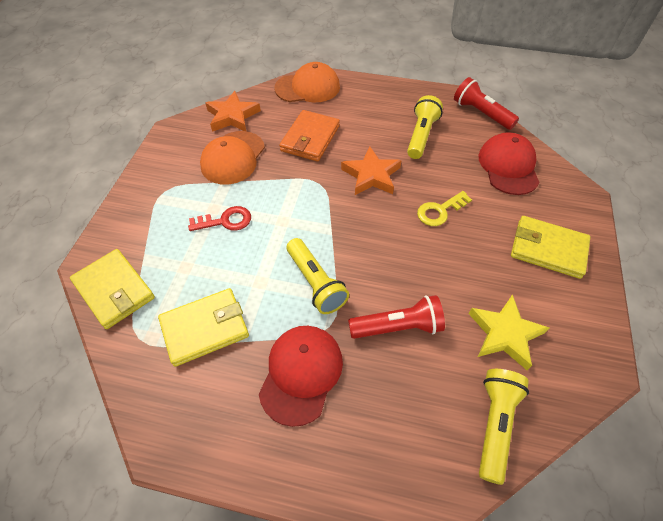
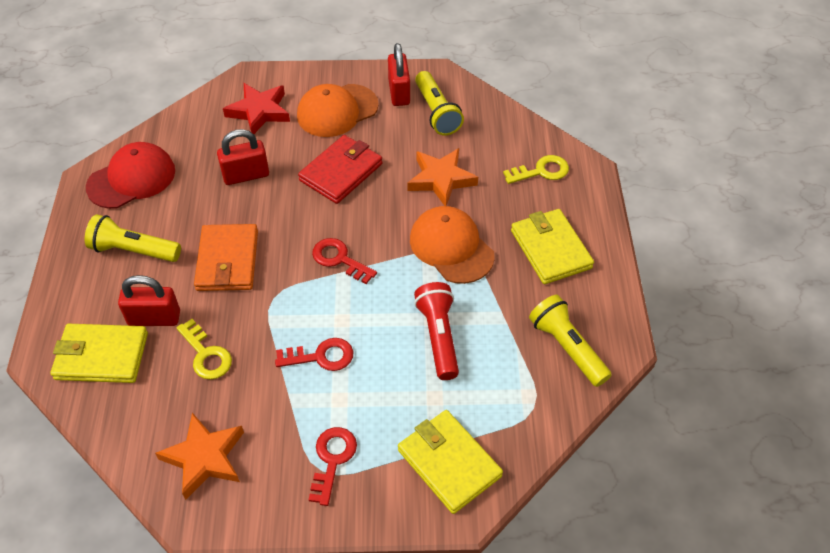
red cap: [259,326,343,427] [478,132,540,195] = 2 -> [86,142,175,209] = 1
red flashlight: [348,295,445,339] [454,77,519,130] = 2 -> [414,282,459,380] = 1
red key: [188,206,251,231] = 1 -> [275,338,353,371] [309,427,357,506] [312,238,377,284] = 3
red padlock: none = 0 -> [118,275,180,326] [217,129,269,185] [388,43,410,106] = 3
red star: none = 0 -> [223,83,290,134] = 1
red wallet: none = 0 -> [298,135,382,204] = 1
yellow key: [417,191,472,226] = 1 -> [176,319,232,380] [503,155,569,184] = 2
yellow star: [469,294,549,370] = 1 -> none = 0

